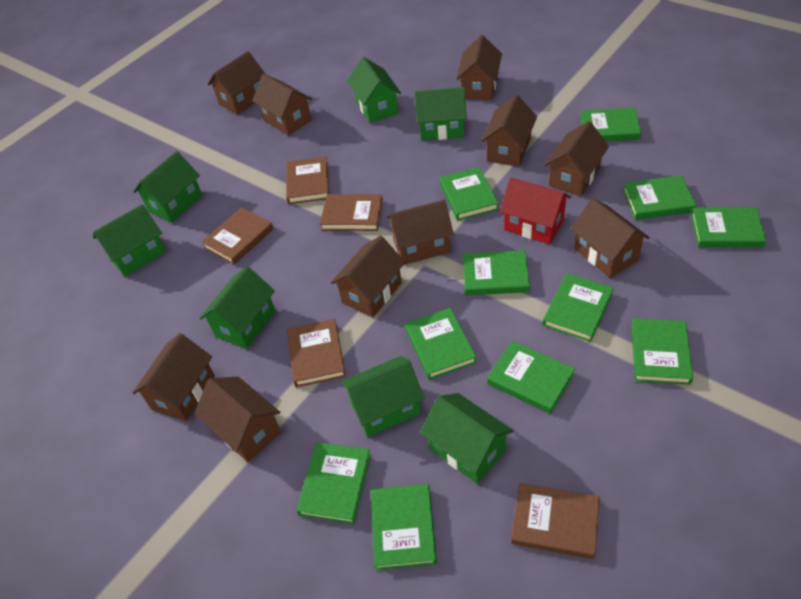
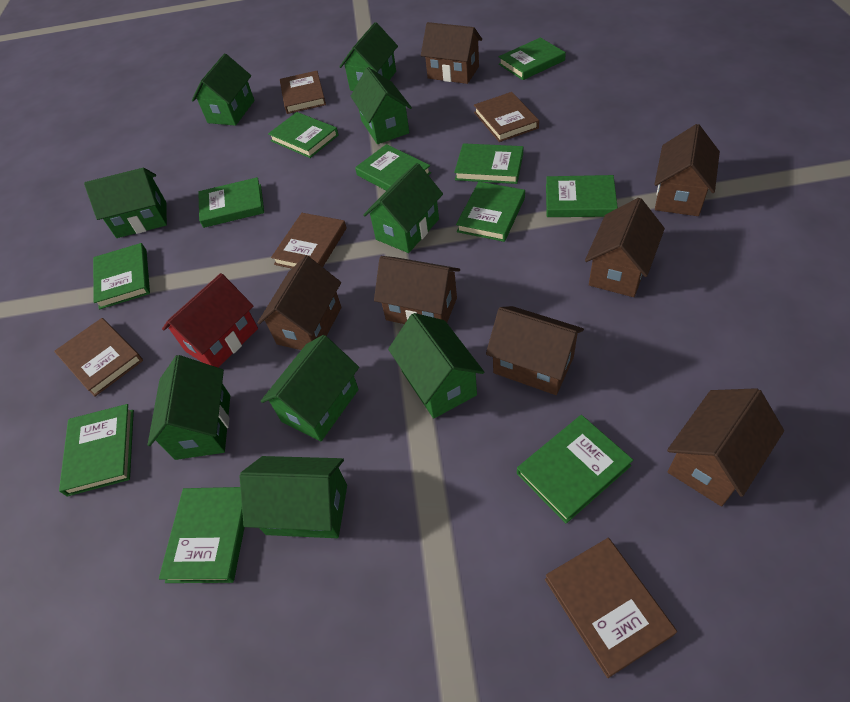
brown house: [133,333,215,421] [195,376,281,462] [208,51,265,115] [252,74,312,136] [331,236,405,318] [386,200,454,265] [456,35,502,100] [481,95,537,167] [544,121,609,196] [571,198,650,278] = 10 -> [257,256,342,350] [374,256,460,324] [421,22,482,84] [486,306,584,395] [585,198,665,297] [654,124,720,216] [667,388,784,506] = 7
green house: [93,204,167,277] [133,151,202,223] [200,266,275,349] [341,356,424,437] [347,57,401,123] [415,87,467,141] [420,393,513,484] = 7 -> [84,168,167,238] [148,355,230,460] [192,54,255,126] [239,456,347,538] [261,335,359,442] [339,22,398,91] [351,67,412,144] [363,163,443,253] [388,313,484,418] = 9

